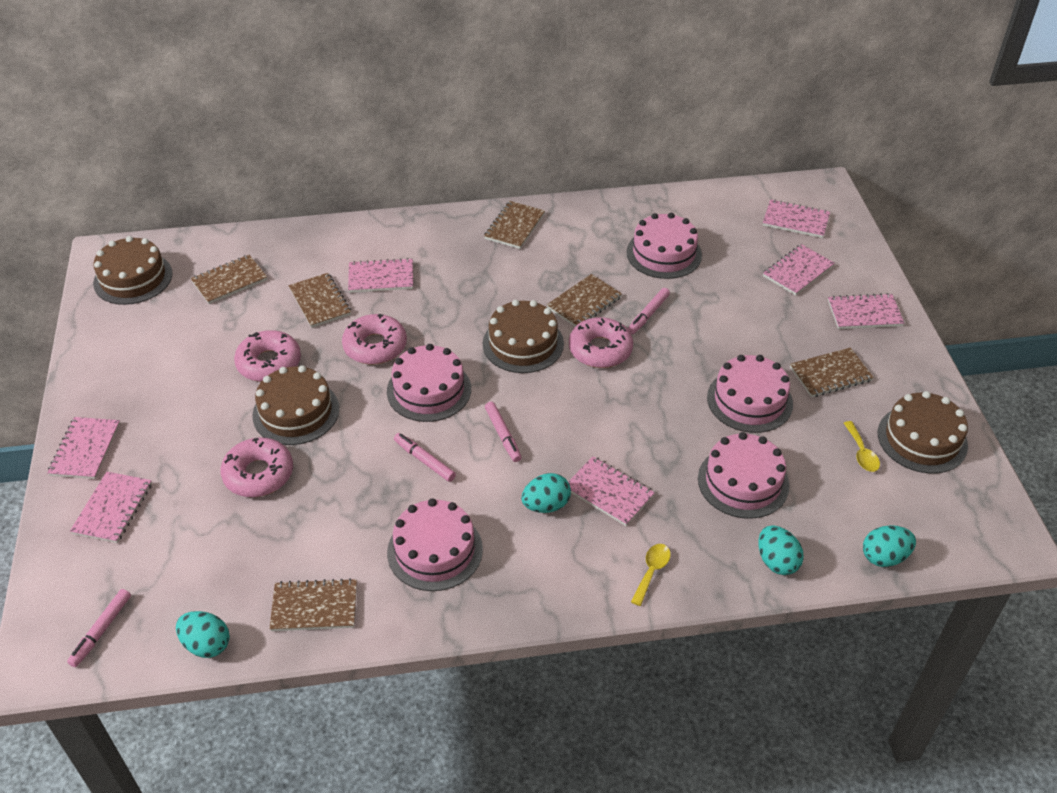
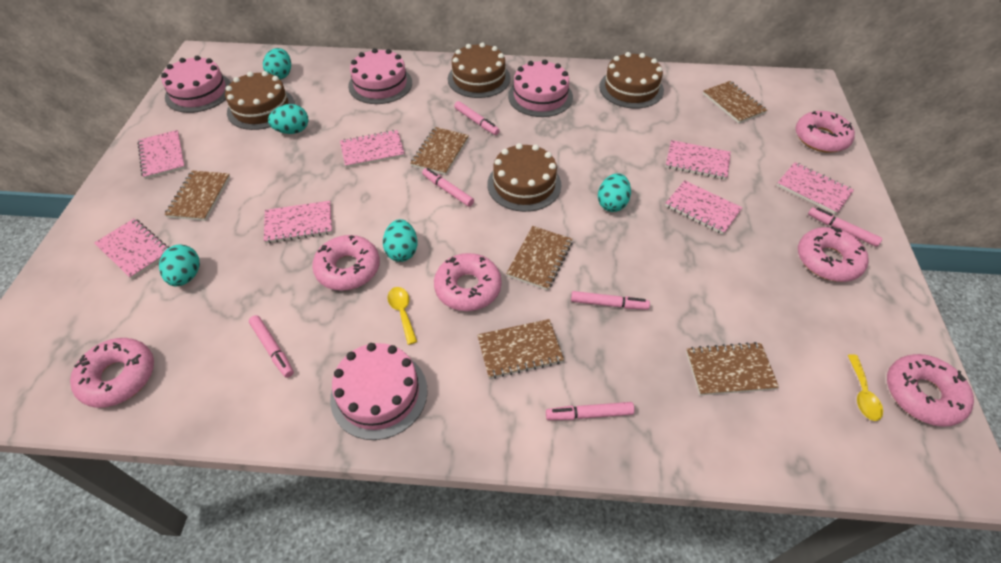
pink cake: [387,344,471,422] [387,498,483,591] [626,213,702,279] [698,432,789,519] [707,355,793,433] = 5 -> [161,55,231,113] [330,343,428,440] [348,48,412,104] [508,60,573,117] = 4
pink donut: [221,438,293,497] [234,330,301,382] [342,314,407,365] [569,317,633,368] = 4 -> [70,338,154,408] [312,235,380,291] [434,253,502,311] [796,111,855,153] [798,226,869,282] [887,354,974,427] = 6
pink marker: [67,589,131,667] [394,433,456,482] [485,402,522,462] [628,288,670,334] = 4 -> [249,315,294,378] [422,168,474,207] [454,101,500,135] [546,402,635,420] [571,291,650,310] [808,207,883,247] = 6
turquoise egg: [176,611,230,658] [521,473,571,513] [759,525,804,575] [863,525,916,567] = 4 -> [159,245,200,286] [263,48,291,80] [268,104,308,134] [383,219,417,262] [598,173,631,212] = 5

